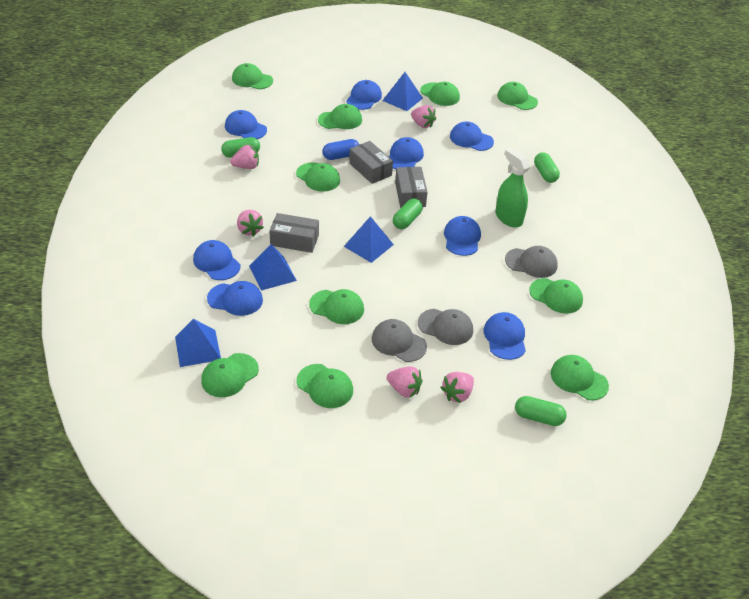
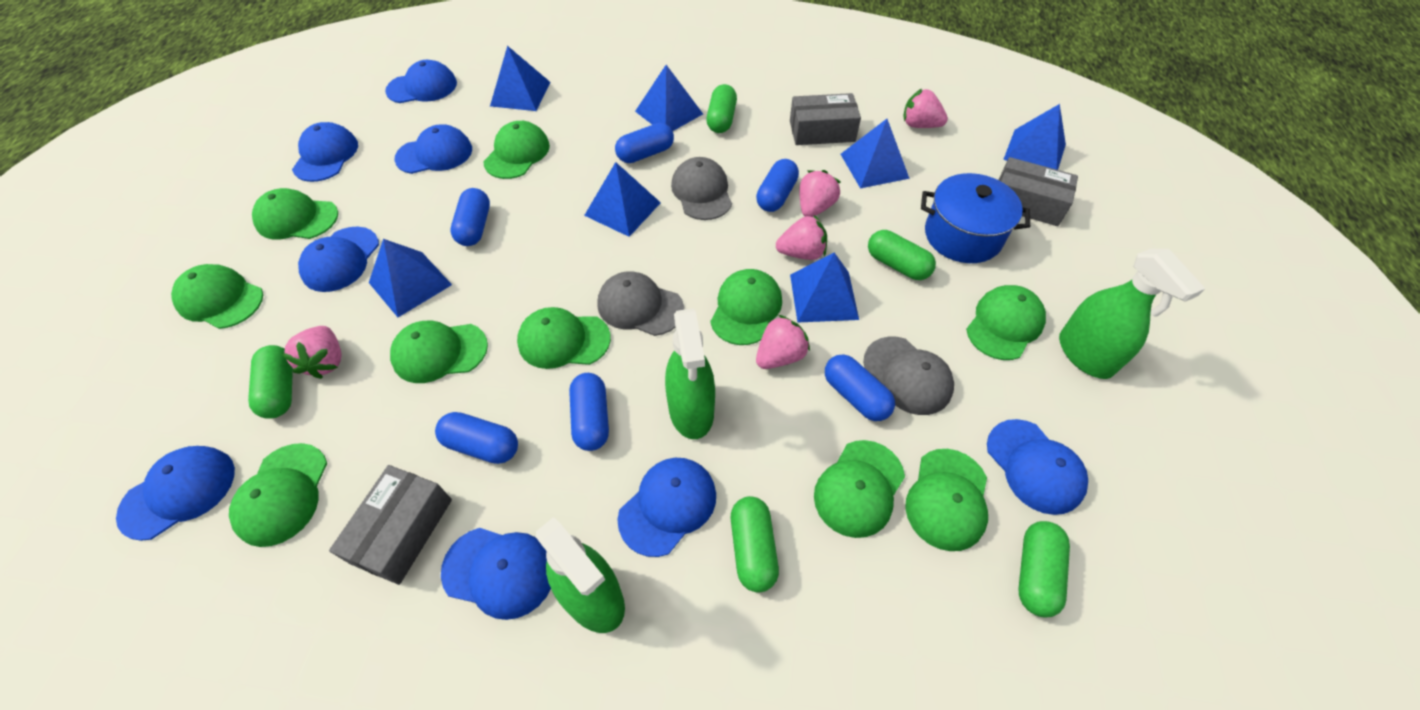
blue capsule: [322,139,359,160] = 1 -> [435,412,518,464] [450,188,490,246] [569,373,609,451] [615,123,674,163] [756,159,799,212] [825,355,895,421] = 6
blue pot: none = 0 -> [921,173,1030,263] = 1
blue pyramid: [175,319,221,367] [249,244,297,291] [344,216,394,263] [382,72,423,111] = 4 -> [369,239,452,317] [490,46,550,111] [584,162,661,237] [635,65,703,131] [790,253,859,323] [841,119,910,189] [1003,104,1066,170] = 7
green capsule: [221,137,260,158] [393,198,423,229] [515,396,567,426] [534,152,560,183] = 4 -> [248,345,293,419] [706,84,737,133] [731,496,779,592] [868,230,936,280] [1018,521,1070,618] = 5
green spray bottle: [495,148,530,228] = 1 -> [536,517,625,633] [665,308,715,439] [1059,249,1206,379] = 3

